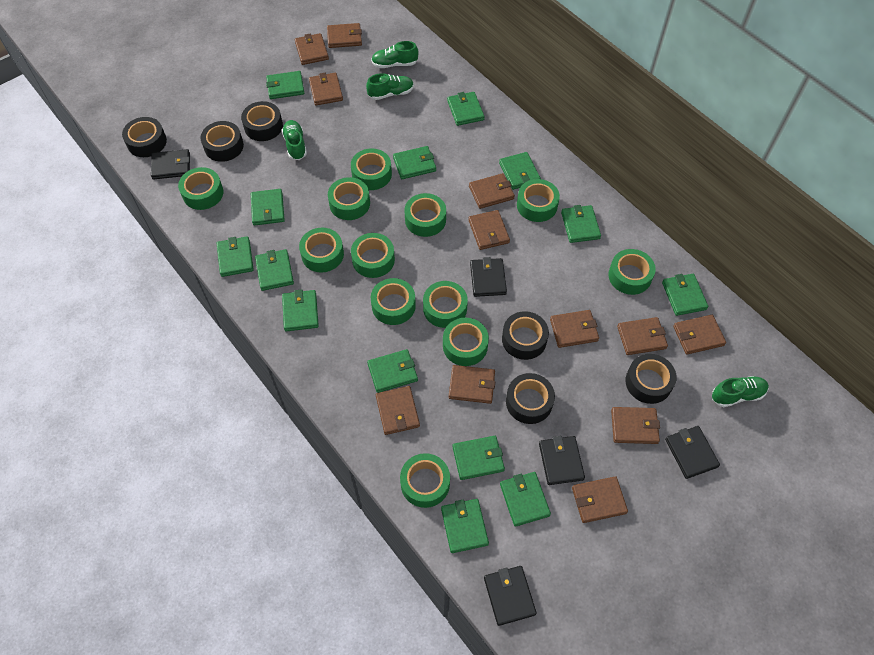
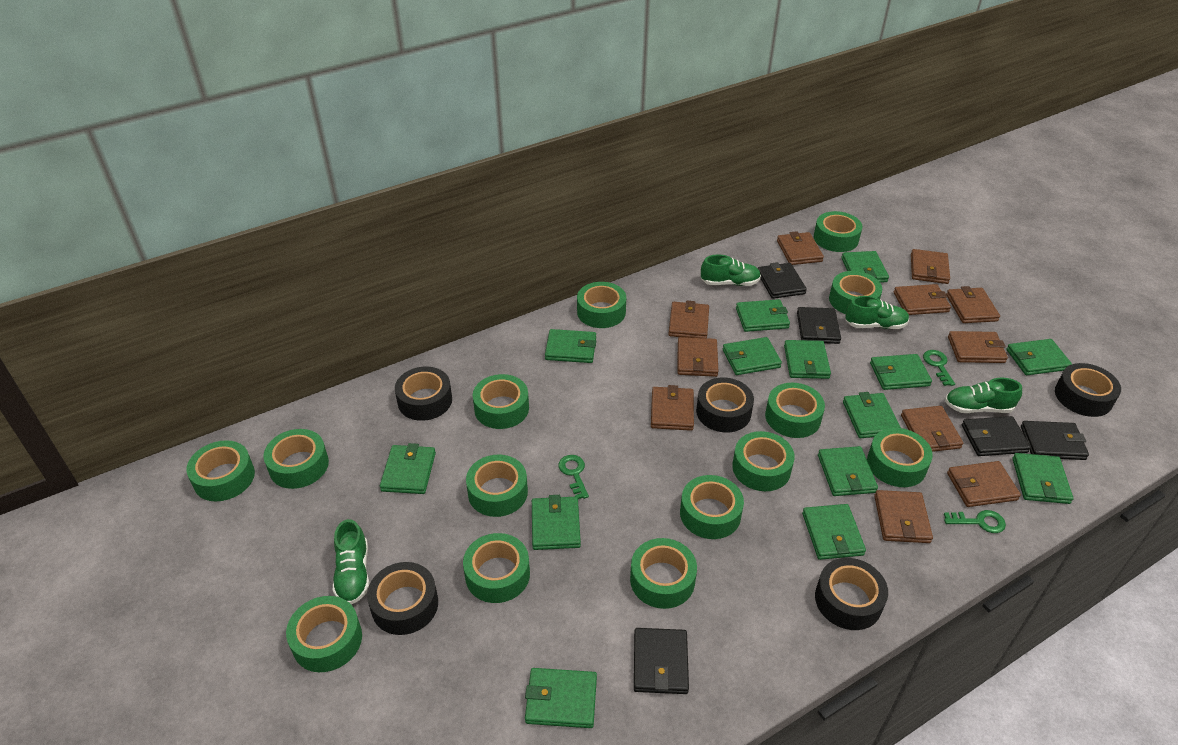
black tape: [122,117,167,157] [200,121,244,162] [241,101,283,141] [502,311,549,360] [506,373,555,424] [625,354,677,404] = 6 -> [367,562,438,635] [395,367,452,421] [696,377,754,432] [815,558,888,630] [1055,363,1121,417] = 5
brown wallet: [295,33,329,65] [309,73,343,105] [327,23,362,48] [376,386,420,435] [449,365,495,404] [469,173,515,209] [469,210,510,250] [550,310,599,348] [572,476,628,523] [611,407,660,444] [617,317,668,355] [673,315,726,355] = 12 -> [651,385,694,431] [668,301,709,338] [678,337,718,377] [777,231,824,265] [874,490,933,543] [894,284,951,315] [901,406,963,452] [911,249,950,284] [946,286,1000,323] [947,461,1021,507] [948,331,1008,363] = 11
green key: none = 0 -> [558,455,589,499] [923,350,955,386] [944,510,1006,533] = 3
green tape: [178,167,223,210] [299,228,344,273] [328,177,370,220] [351,148,392,190] [351,233,395,278] [371,278,416,325] [400,453,450,508] [404,193,446,237] [423,281,468,328] [443,318,489,366] [517,179,560,222] [608,249,656,295] = 12 -> [187,440,255,501] [264,429,329,489] [286,596,362,672] [463,533,530,603] [466,455,528,517] [473,374,529,429] [577,282,626,328] [630,538,697,609] [680,475,744,539] [732,431,795,491] [765,383,825,438] [814,211,862,252] [829,271,882,314] [867,428,933,487] = 14

